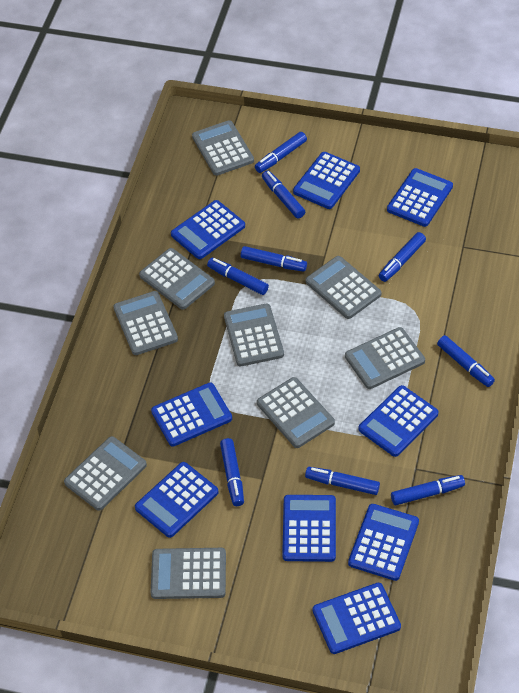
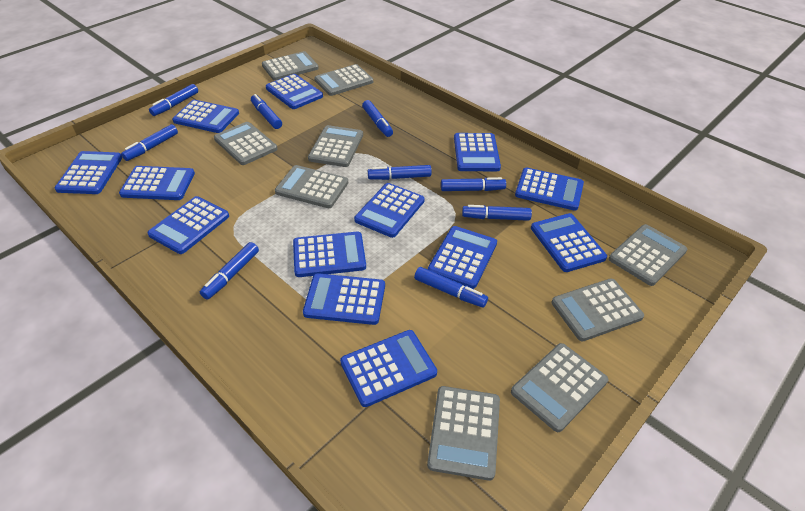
blue calculator: [135,462,219,538] [151,383,232,447] [171,200,245,259] [282,495,336,562] [293,152,360,209] [313,583,401,654] [348,504,419,581] [358,385,439,457] [387,168,453,227] = 9 -> [55,151,122,194] [119,166,195,200] [147,196,229,254] [172,100,239,133] [266,74,323,109] [293,232,366,277] [303,273,385,325] [340,330,437,407] [354,183,425,238] [428,226,497,289] [454,133,501,171] [515,168,584,211] [531,213,607,272] = 13

